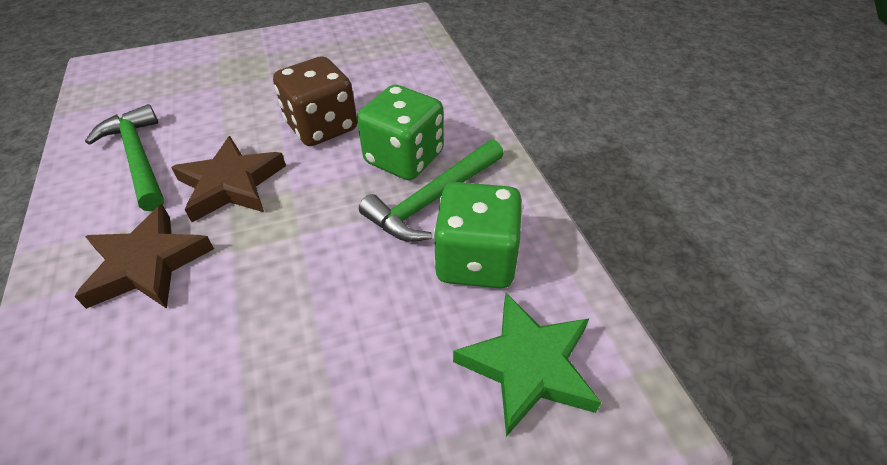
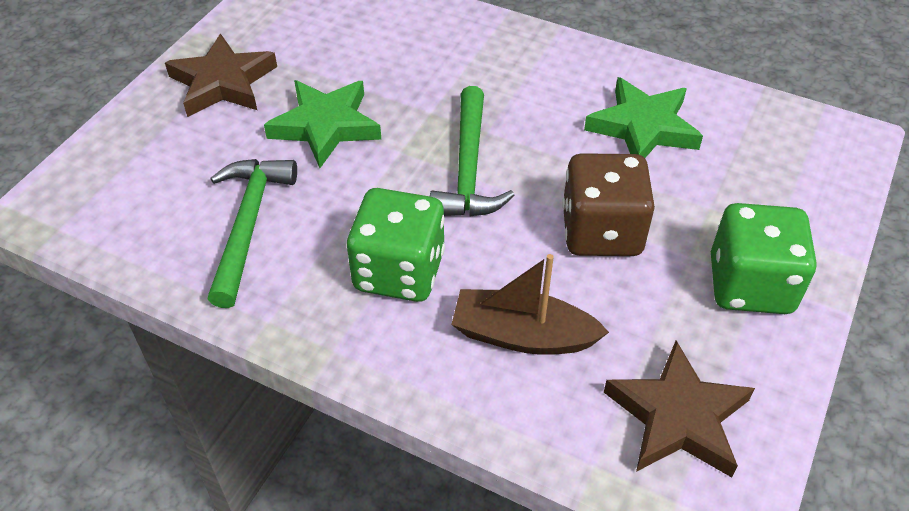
brown boat: none = 0 -> [451,254,609,355] = 1
green star: [453,293,601,437] = 1 -> [264,80,381,168] [584,77,703,158] = 2

